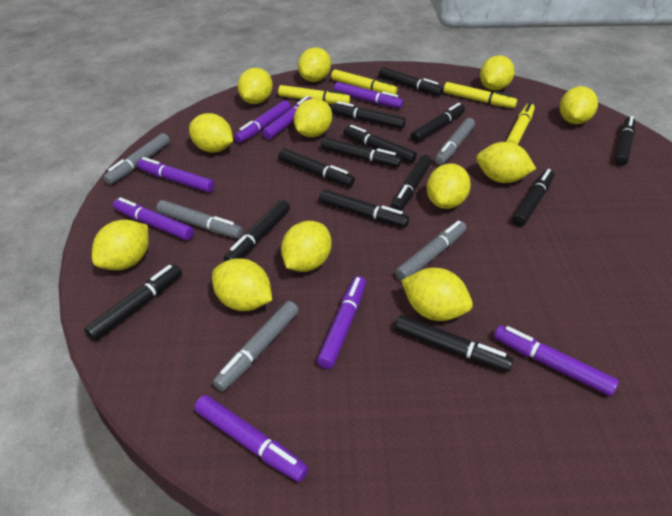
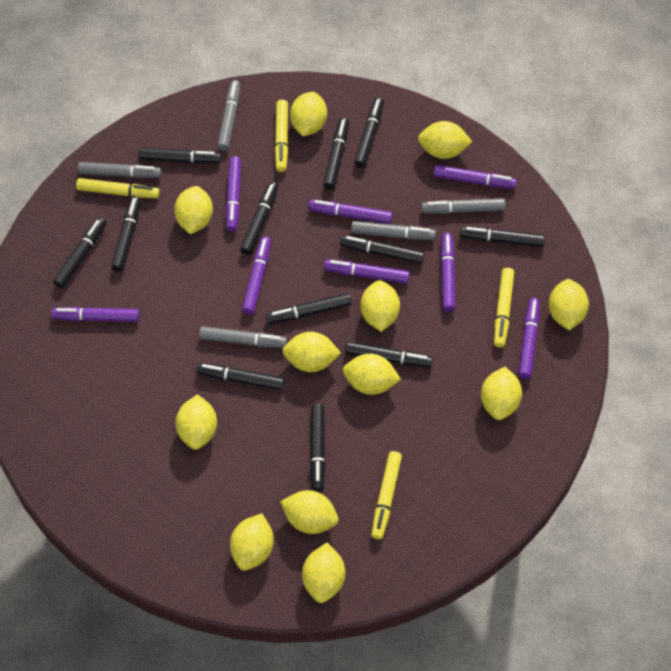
black marker: [84,264,182,341] [224,200,290,261] [278,148,355,187] [319,190,409,227] [321,137,402,167] [331,101,406,129] [343,125,417,163] [379,67,443,96] [391,155,432,211] [395,315,514,372] [411,103,465,143] [512,169,554,227] [615,116,635,166] = 13 -> [53,217,107,289] [111,196,141,272] [138,148,221,164] [196,363,285,390] [240,182,278,255] [266,293,352,324] [310,404,325,492] [323,118,349,190] [340,236,425,264] [345,342,433,368] [354,98,384,168] [460,227,545,247] = 12

